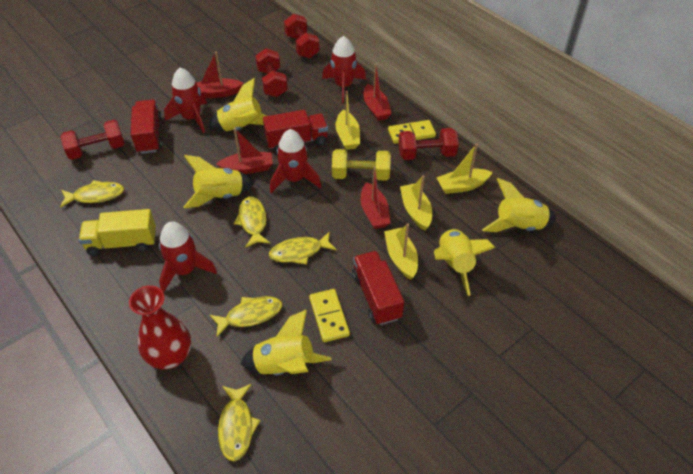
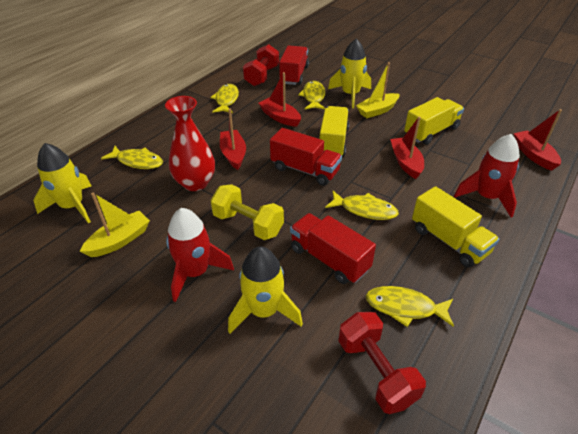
red dumbbell: [60,120,125,160] [255,48,288,97] [284,14,320,59] [398,128,459,160] = 4 -> [243,44,279,86] [339,312,426,414] = 2
red rocket: [159,222,217,293] [164,68,207,133] [270,129,321,193] [322,36,366,103] = 4 -> [166,208,234,302] [454,134,520,217] = 2
yellow boat: [336,91,360,150] [384,223,418,280] [400,175,432,231] [436,144,493,194] = 4 -> [80,193,150,257] [356,62,399,118] = 2
yellow domino: [309,289,350,342] [388,120,436,144] = 2 -> none = 0
yellow rocket: [184,155,254,208] [208,78,267,131] [240,310,331,375] [434,229,496,296] [482,178,556,232] = 5 -> [34,143,91,223] [228,247,303,333] [328,39,371,108] = 3
yellow truck: [79,209,156,256] = 1 -> [320,106,349,157] [404,97,464,145] [412,186,499,268] = 3

